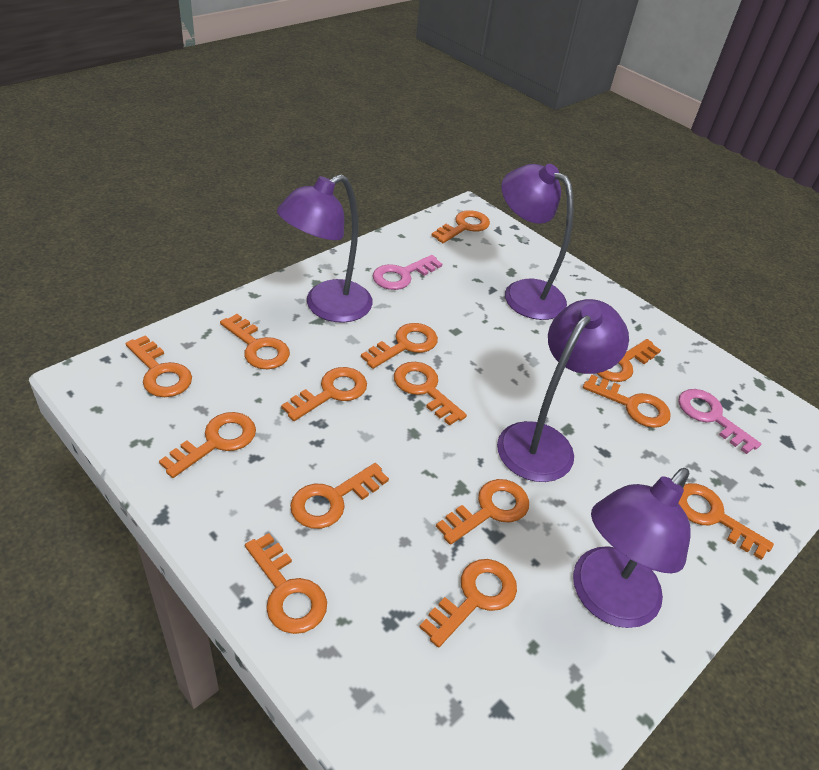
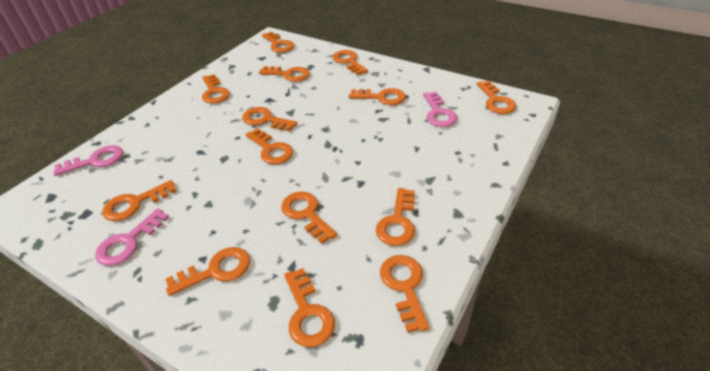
pink key: [373,255,442,290] [679,389,761,454] = 2 -> [53,145,123,176] [95,208,169,266] [423,92,457,127] = 3
purple lamp: [277,174,373,323] [497,299,629,482] [501,164,573,320] [573,468,690,628] = 4 -> none = 0

